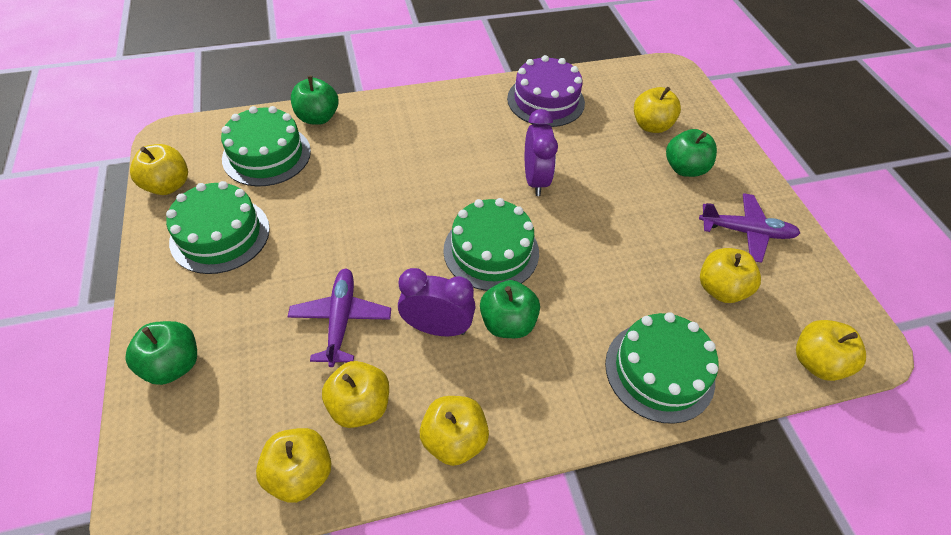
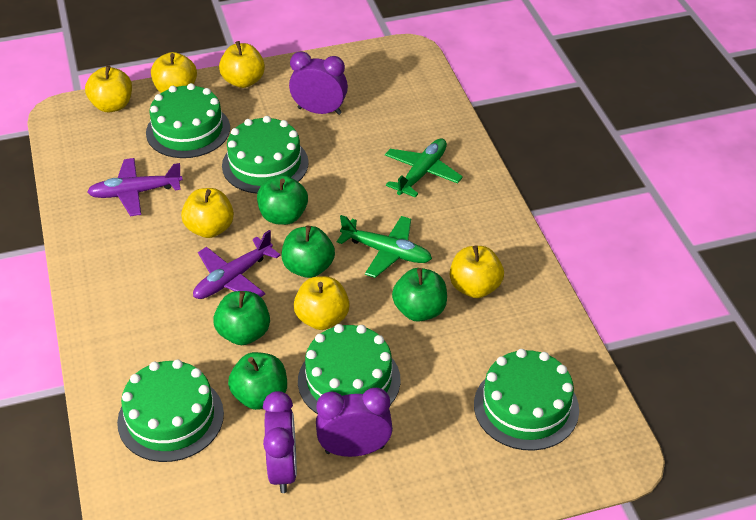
green apple: [125,321,197,385] [291,76,339,125] [480,280,540,338] [666,129,717,177] = 4 -> [213,291,270,345] [228,352,287,410] [257,175,308,225] [282,225,335,278] [392,268,447,322] = 5
green cake: [166,181,270,274] [221,106,311,186] [443,198,539,291] [605,312,718,424] = 4 -> [117,359,224,462] [146,83,230,158] [222,116,309,194] [298,324,401,414] [474,349,579,451] = 5
green plane: none = 0 -> [337,215,432,278] [385,138,463,197] = 2
purple cake: [507,55,585,127] = 1 -> none = 0
purple clock: [398,268,476,336] [525,109,558,196] = 2 -> [263,391,297,493] [289,51,348,115] [316,388,393,457] = 3
yellow apple: [130,144,188,195] [256,428,332,503] [322,361,389,428] [420,396,489,466] [634,87,681,133] [700,248,761,303] [796,320,866,381] = 7 -> [85,65,132,112] [151,52,197,93] [181,188,234,238] [219,41,265,88] [294,276,350,330] [450,245,504,298] = 6

